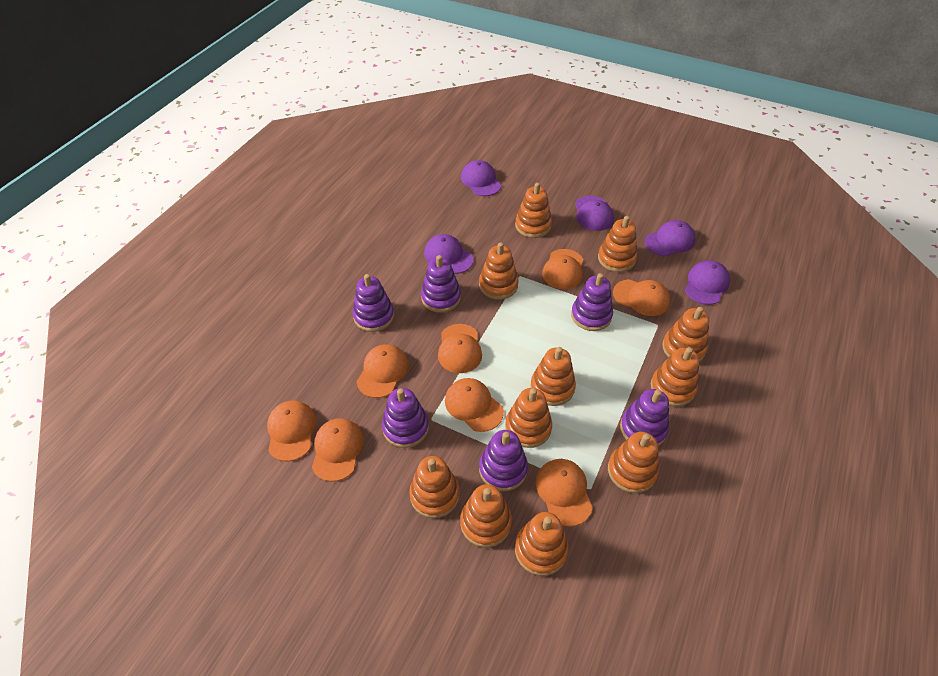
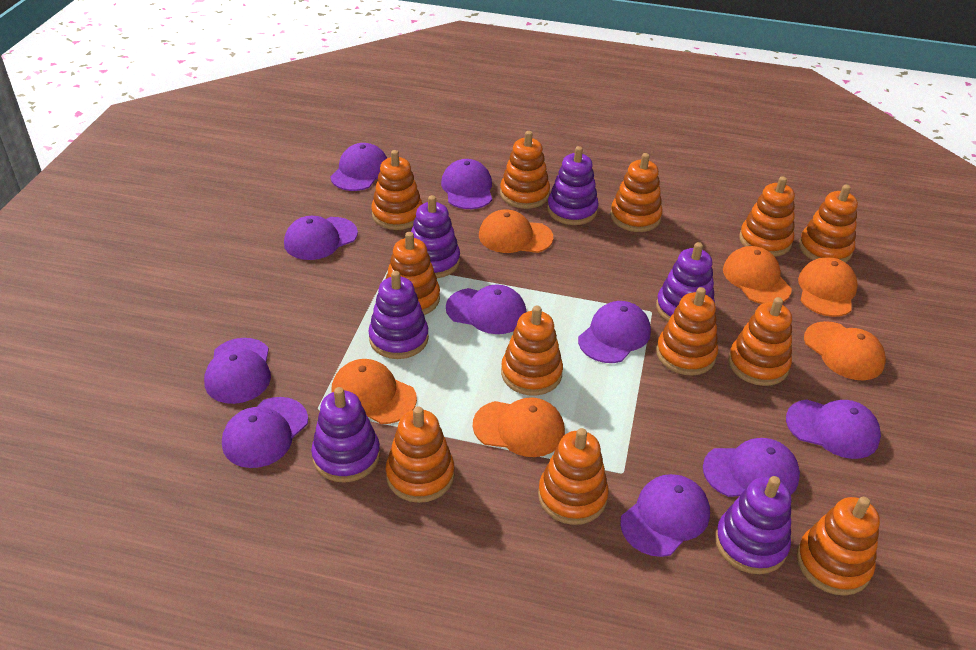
orange cap: [267,400,316,461] [312,418,364,482] [356,344,409,398] [438,324,482,373] [445,378,504,432] [536,459,593,527] [542,249,583,290] [613,279,670,316] = 8 -> [331,359,417,424] [473,397,565,457] [479,210,553,253] [723,246,792,304] [798,257,858,317] [804,321,886,380] = 6
orange stacking toy: [409,456,460,518] [460,484,512,547] [479,242,519,300] [505,388,552,448] [515,183,552,238] [515,512,568,576] [530,347,576,406] [598,216,637,272] [608,432,659,493] [651,347,699,406] [662,307,709,362] = 11 -> [371,150,423,230] [386,232,440,315] [386,406,455,503] [500,131,550,209] [501,306,563,396] [538,428,609,525] [610,153,663,232] [656,287,718,376] [728,297,792,386] [739,176,795,257] [796,497,880,596] [799,185,858,263] = 12
purple cap: [424,234,474,274] [461,160,501,196] [575,196,614,231] [645,220,695,257] [685,260,730,305] = 5 -> [204,338,271,404] [222,397,308,468] [284,216,358,260] [330,143,387,191] [441,159,492,209] [446,284,526,334] [578,301,651,363] [620,474,710,557] [703,438,800,497] [786,399,881,459] = 10

